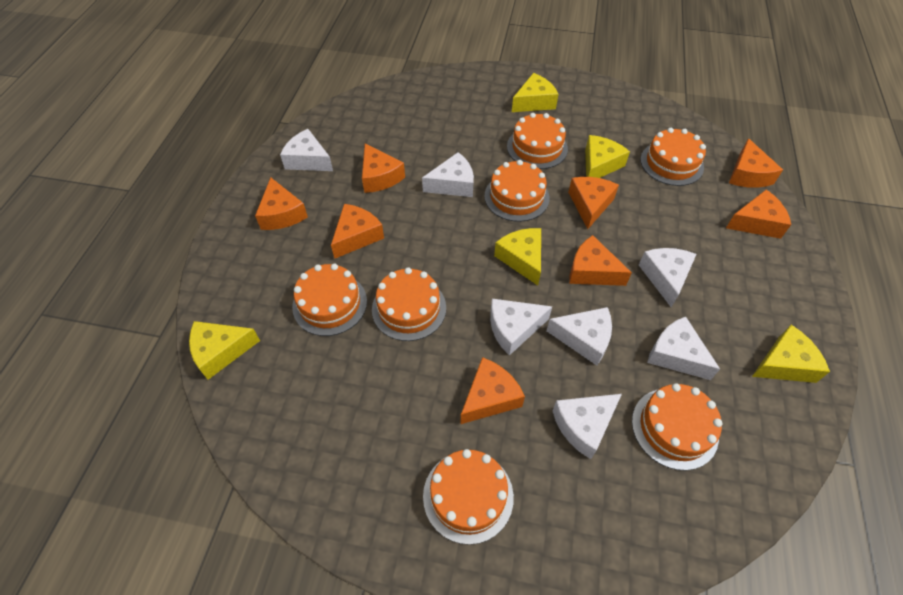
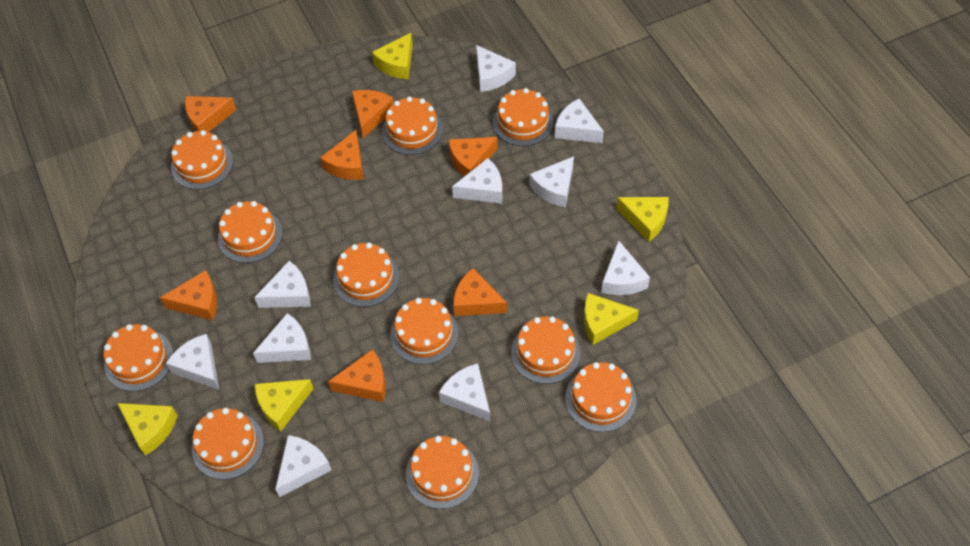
orange cake: [292,264,367,336] [372,267,446,341] [423,449,514,545] [484,160,549,222] [507,113,568,169] [632,383,722,470] [640,128,706,186] = 7 -> [104,324,173,391] [171,130,233,189] [192,408,264,480] [218,201,282,263] [333,242,399,307] [382,96,443,155] [390,298,458,364] [406,436,479,509] [493,88,554,146] [511,316,580,384] [565,362,636,432] = 11
orange cheese: [255,177,308,230] [331,204,384,259] [362,143,405,193] [460,357,525,424] [568,177,619,229] [569,235,632,286] [726,190,791,239] [729,138,783,188] = 8 -> [160,270,217,320] [185,96,236,132] [320,130,364,180] [328,349,386,402] [352,90,394,138] [449,137,498,177] [453,268,507,316] = 7
white cheese: [280,129,333,171] [422,152,474,197] [490,299,552,356] [547,307,612,366] [553,394,622,459] [639,248,696,307] [647,317,720,380] = 7 -> [166,334,219,390] [253,313,311,363] [254,261,310,308] [275,435,331,497] [439,363,491,422] [452,158,502,204] [476,45,516,92] [530,156,574,207] [555,99,604,143] [601,240,650,295] = 10

